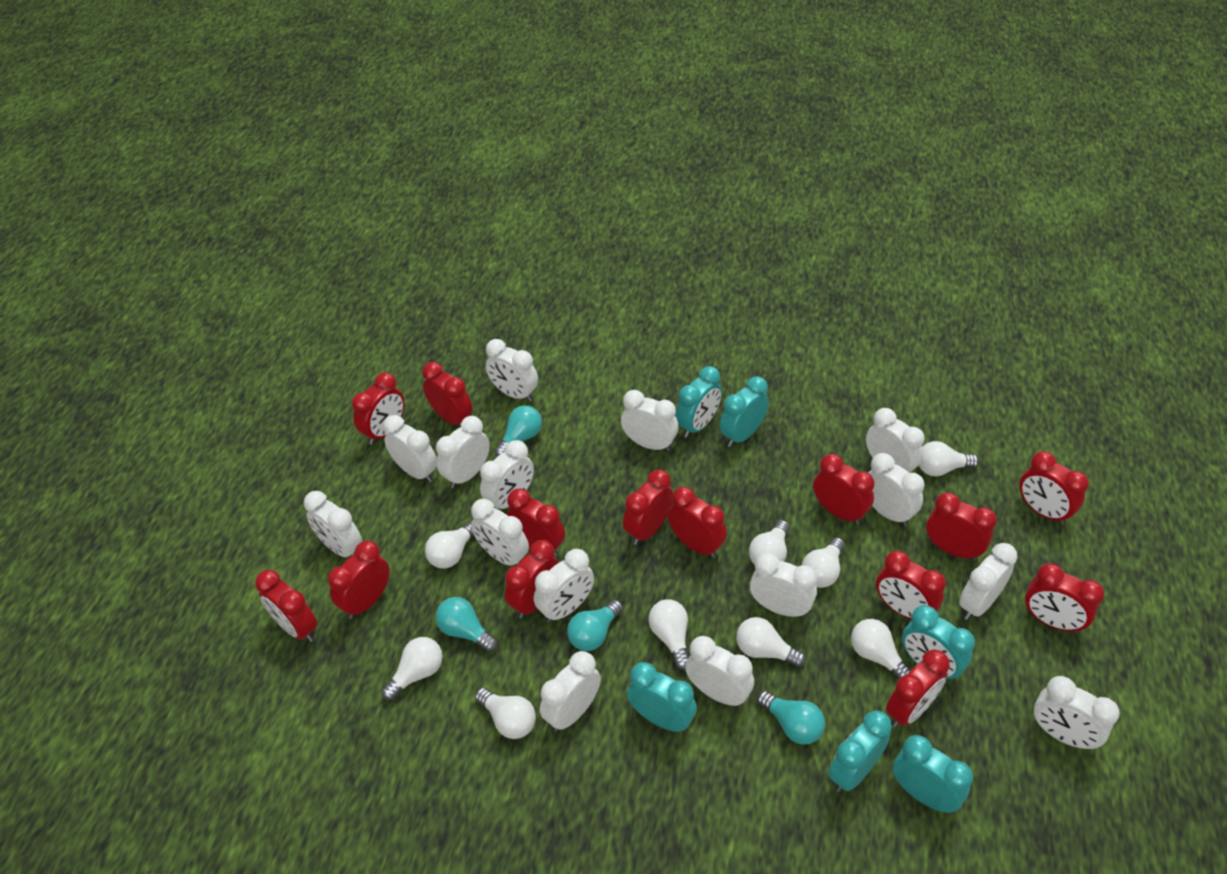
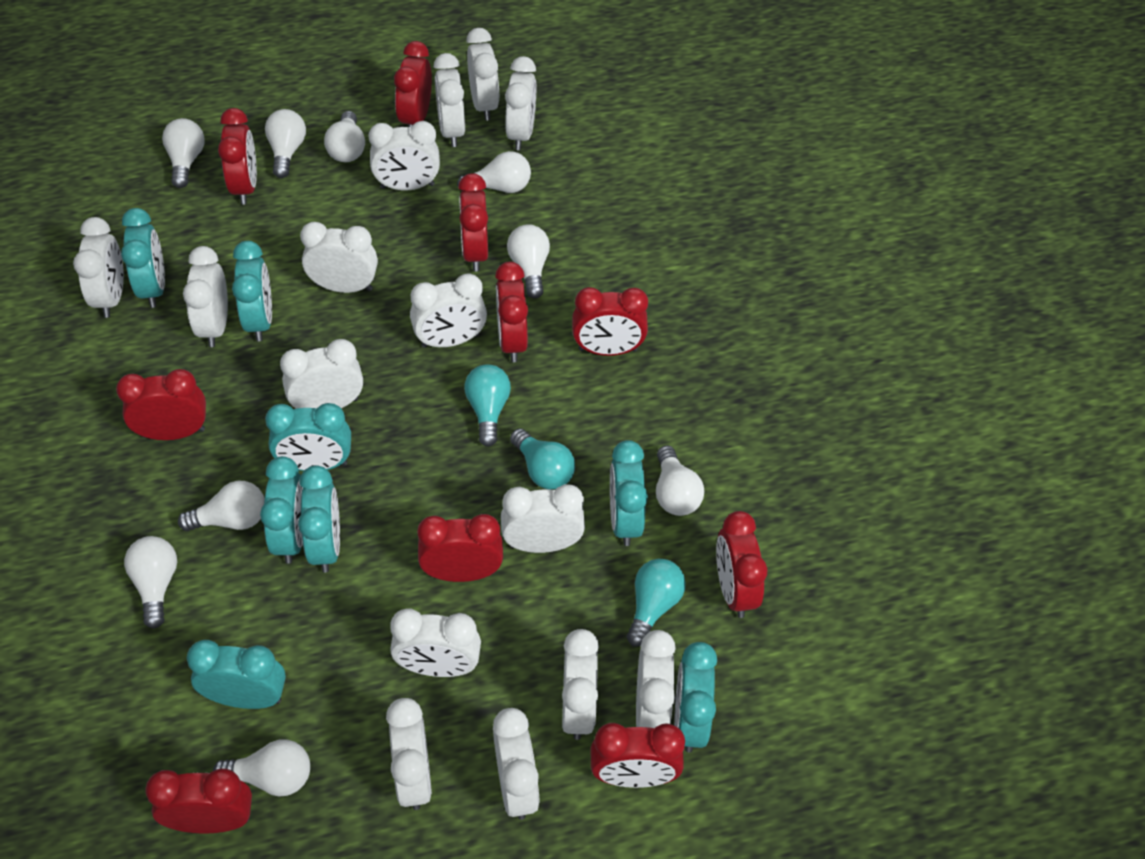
red clock: [255,570,317,642] [328,541,390,619] [352,372,404,445] [422,362,472,425] [505,540,559,618] [507,488,565,557] [623,469,673,545] [668,487,727,558] [813,454,874,525] [876,551,946,619] [886,649,950,728] [926,492,997,561] [1019,451,1089,525] [1025,563,1104,633] = 14 -> [116,369,206,440] [145,768,252,833] [218,108,257,205] [394,41,432,127] [417,514,503,582] [458,173,488,272] [495,262,528,362] [572,287,648,356] [591,723,685,788] [716,511,768,618] = 10
turquoise clock: [627,662,697,732] [676,366,722,438] [720,376,769,447] [828,710,892,792] [893,735,973,813] [902,605,975,681] = 6 -> [121,208,165,308] [187,640,286,709] [232,241,272,341] [260,456,303,564] [265,403,351,471] [298,465,340,573] [610,440,648,546] [674,642,717,753] = 8
turquoise light bulb: [436,597,497,652] [494,405,542,457] [567,600,623,651] [757,690,825,745] = 4 -> [464,364,511,446] [510,428,575,490] [627,559,686,647] = 3

